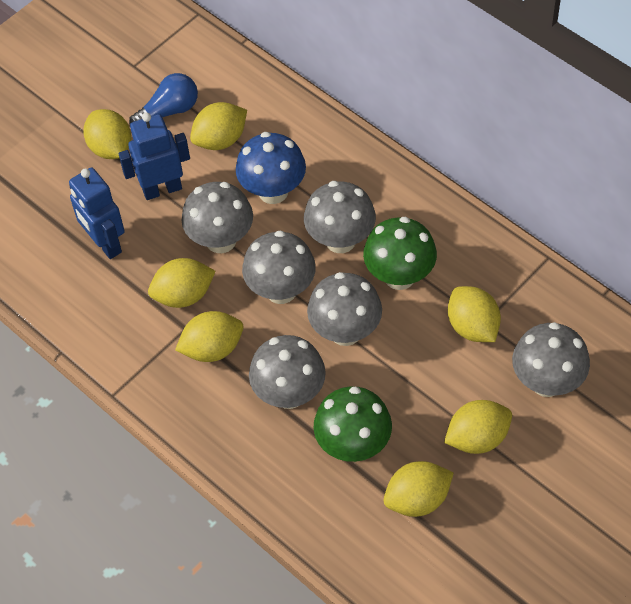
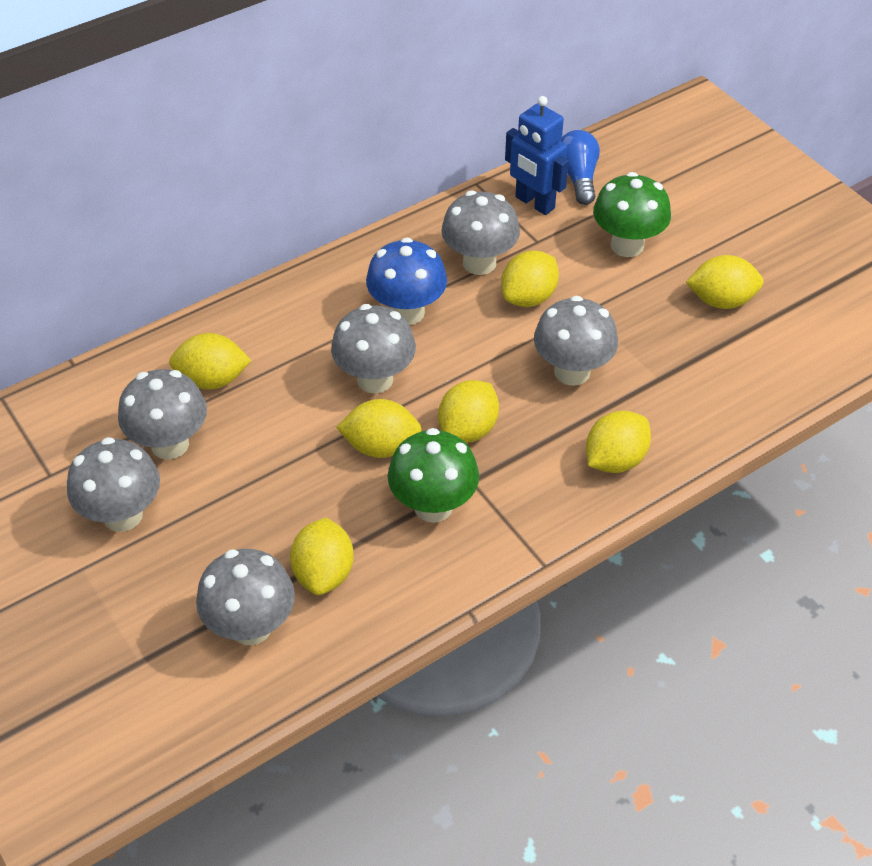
blue robot: [69,167,125,259] [119,113,190,200] = 2 -> [505,96,569,215] = 1

